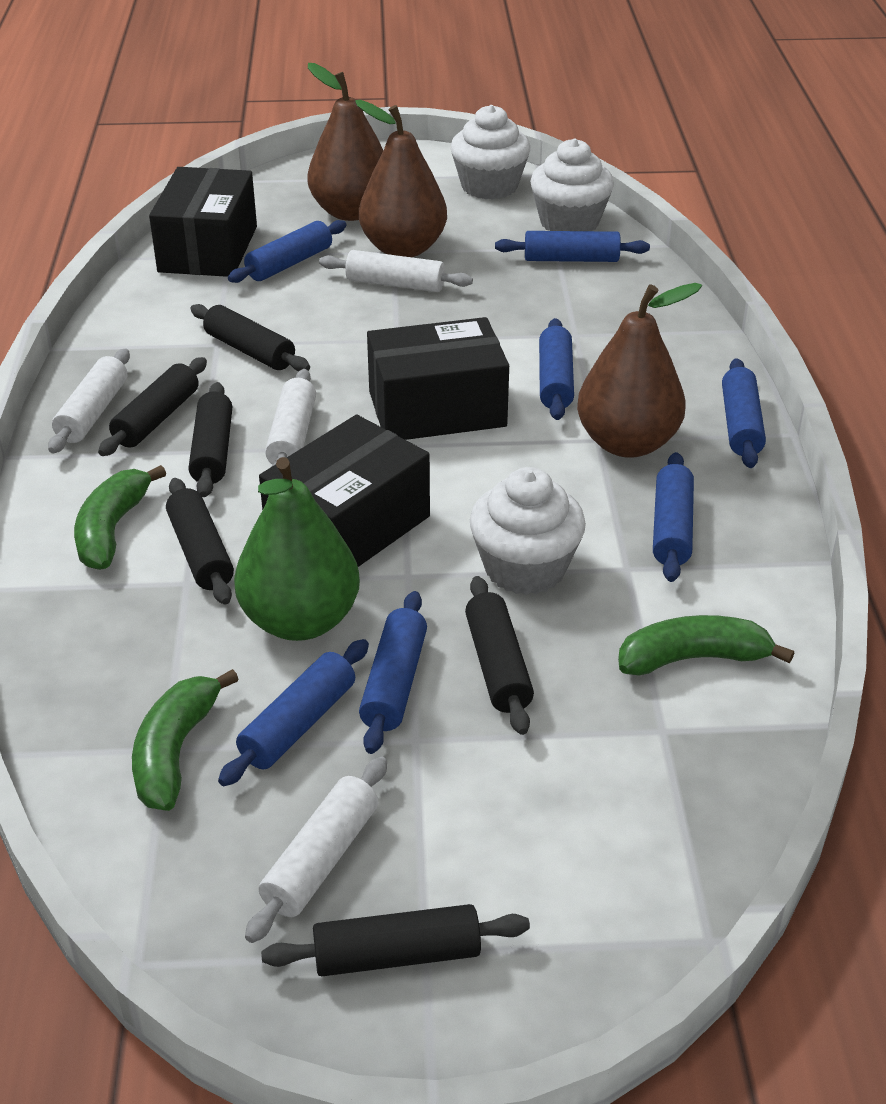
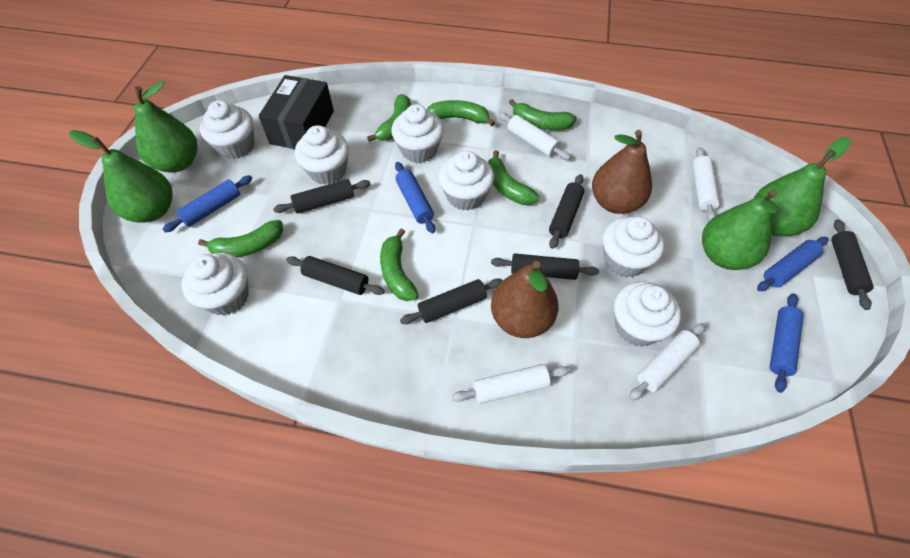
black box: [149,167,257,277] [259,415,430,567] [367,317,509,440] = 3 -> [258,75,334,149] = 1
blue rolling pin: [218,639,369,786] [228,220,346,283] [359,591,427,754] [495,231,650,262] [539,318,574,420] [653,452,694,582] [722,358,766,468] = 7 -> [162,175,252,232] [395,162,435,233] [757,237,828,291] [770,293,804,393] = 4
brown pear: [307,63,383,221] [355,100,447,257] [577,283,702,458] = 3 -> [491,261,559,338] [592,130,652,214] = 2
green banana: [74,465,166,570] [132,669,239,811] [618,615,794,675] = 3 -> [198,220,283,257] [367,94,411,142] [380,229,419,301] [427,100,495,126] [488,150,539,205] [509,99,577,130] = 6
green pear: [234,457,360,641] = 1 -> [69,130,173,223] [134,81,197,173] [702,190,778,270] [754,137,851,237] = 4
white cupcake: [451,105,530,200] [470,467,586,595] [530,139,614,231] = 3 -> [181,253,249,316] [200,100,254,159] [295,125,349,185] [391,104,444,163] [439,151,494,210] [603,217,665,278] [614,281,681,347] = 7

